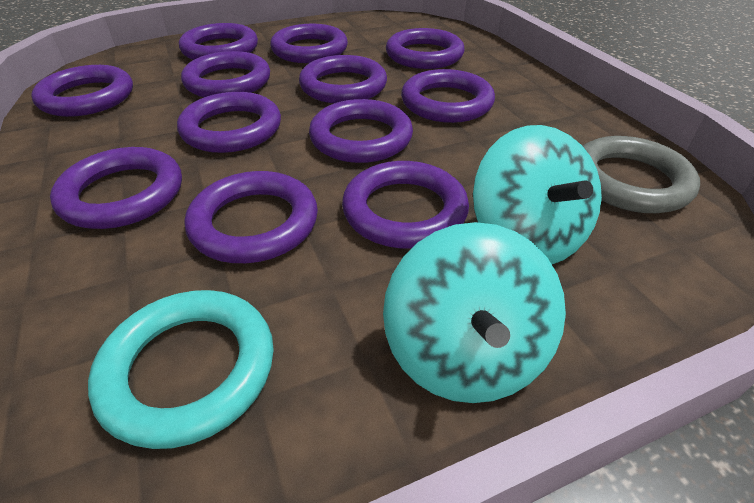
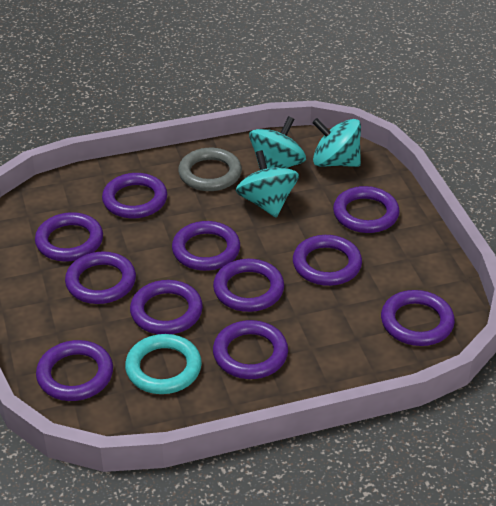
purple ring: [31,65,133,117] [50,147,182,229] [177,92,281,153] [179,23,258,60] [181,51,270,97] [185,171,318,263] [270,24,348,63] [299,55,387,103] [309,99,413,163] [342,161,469,249] [386,28,465,69] [401,69,495,123] = 12 -> [35,212,103,262] [36,340,113,401] [65,251,136,304] [102,173,167,218] [130,280,203,334] [172,221,240,271] [213,259,284,312] [213,320,288,379] [293,235,362,286] [333,186,400,233] [381,290,455,346] = 11
turquoise spinning top: [383,222,566,403] [473,125,602,264] = 2 -> [236,150,299,217] [249,116,306,168] [312,118,361,167] = 3

